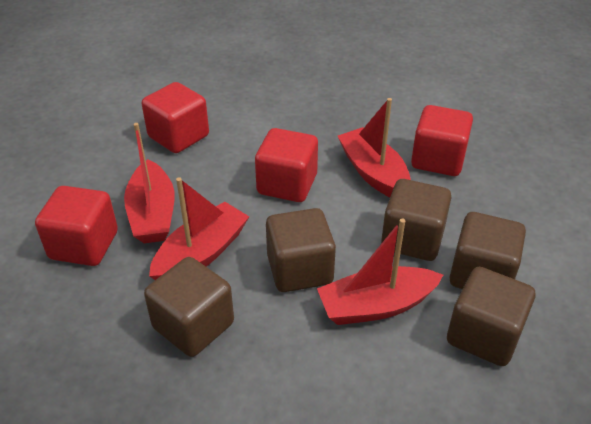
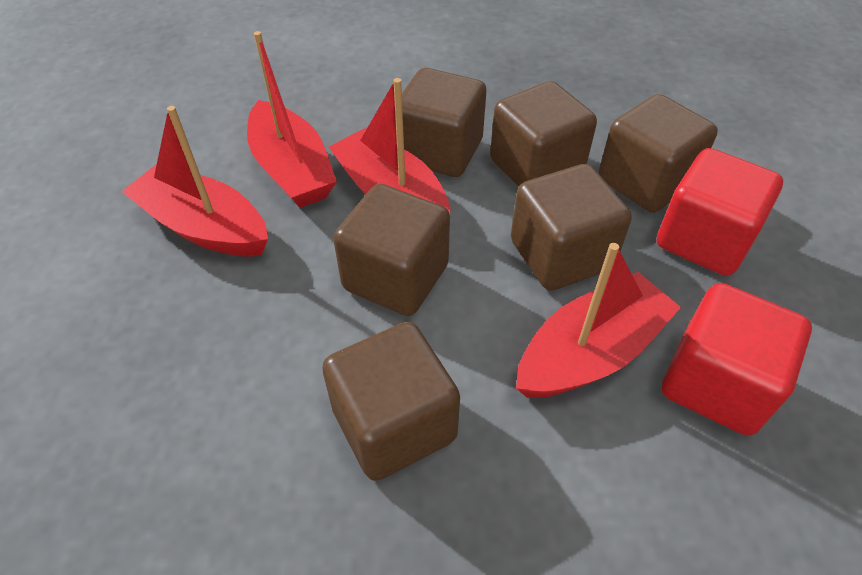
brown cube: [144,257,234,357] [266,208,336,292] [381,179,452,261] [447,267,535,366] [449,212,526,289] = 5 -> [322,322,460,481] [333,184,450,316] [402,68,487,177] [490,81,597,187] [511,164,632,290] [599,94,718,213] = 6
red cube: [35,186,118,266] [142,82,209,153] [255,128,318,202] [411,105,473,176] = 4 -> [657,148,783,276] [662,283,812,436] = 2

